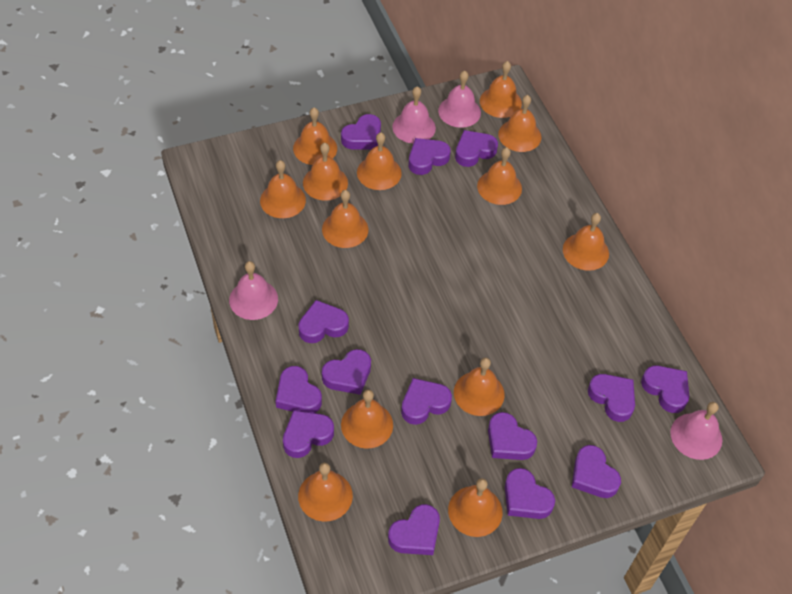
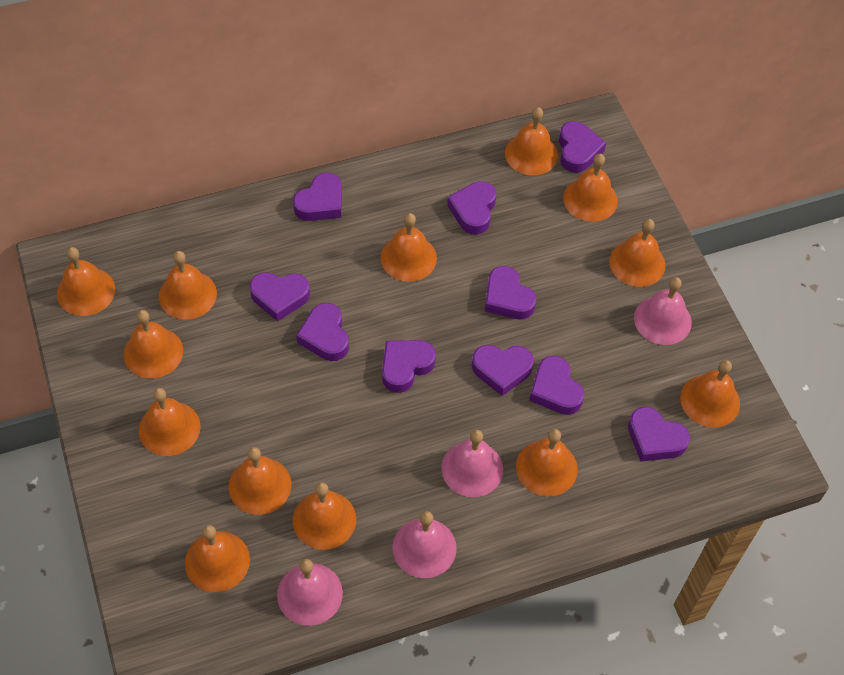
purple heart: [276,366,322,413] [283,410,334,458] [298,300,349,343] [322,349,371,395] [341,114,381,150] [388,504,440,555] [401,378,452,425] [409,138,451,175] [455,130,498,167] [488,412,537,460] [505,468,555,519] [572,445,621,498] [588,374,635,422] [641,366,689,413] = 14 -> [250,272,310,322] [293,172,342,221] [296,303,349,361] [382,340,436,393] [447,181,496,235] [472,345,534,396] [485,266,536,319] [529,356,584,415] [559,121,606,173] [628,407,690,462] = 10

